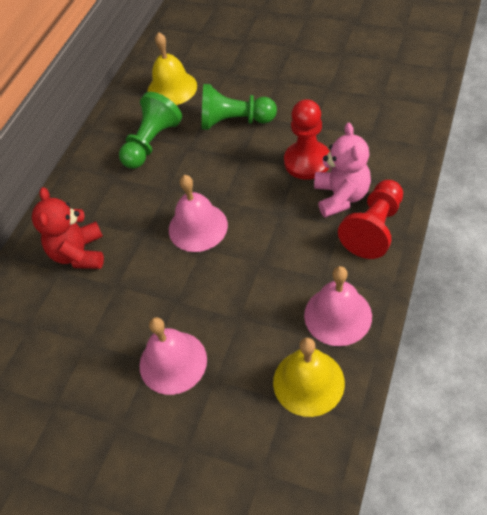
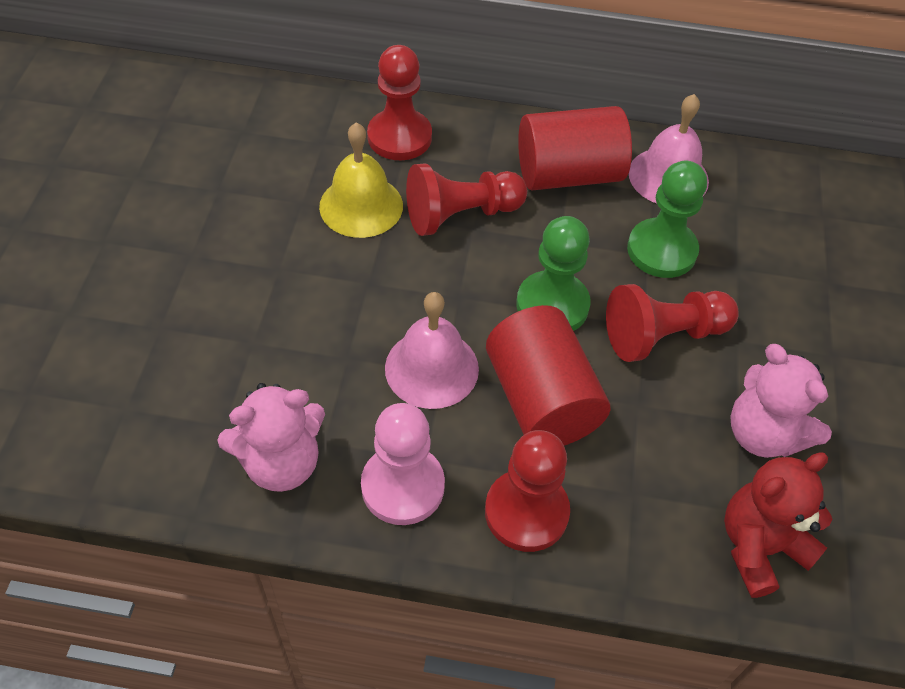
pink bell: [139,317,207,395] [169,175,228,252] [304,266,372,346] = 3 -> [385,292,479,409] [629,94,709,203] = 2
pink pawn: none = 0 -> [361,403,445,525] = 1
pink teddy bear: [314,123,371,218] = 1 -> [217,383,325,492] [730,344,832,458] = 2
red cylinder: none = 0 -> [486,305,611,446] [518,106,632,190] = 2
red pawn: [284,99,330,180] [338,180,403,259] = 2 -> [367,45,432,160] [406,163,527,236] [485,430,570,552] [606,284,739,362] = 4
yellow bell: [147,32,197,105] [273,337,345,417] = 2 -> [319,123,403,238] = 1

